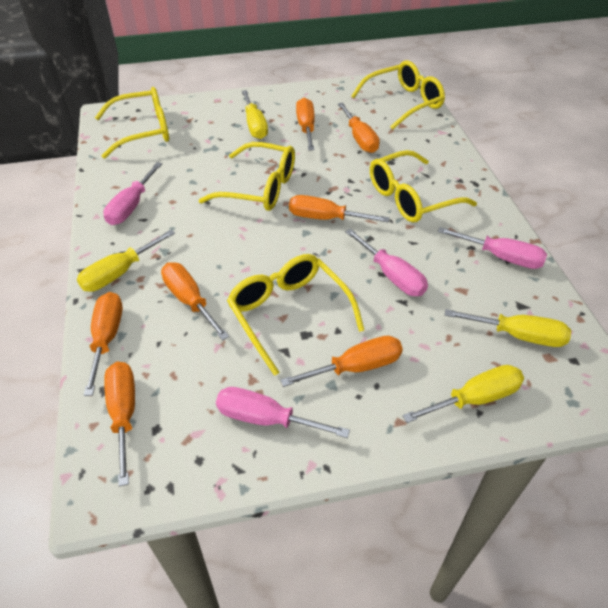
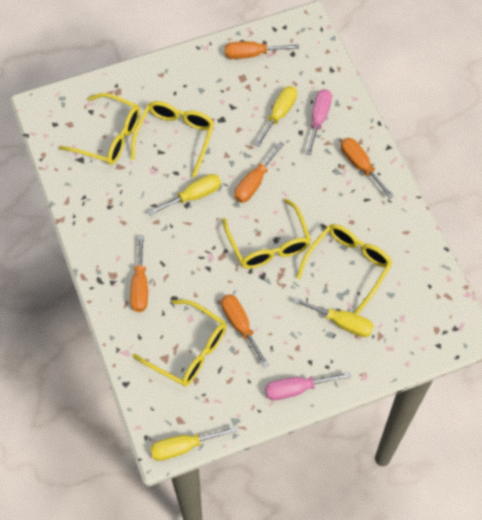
orange screwdriver: [84,292,123,396] [104,362,135,486] [161,263,229,341] [280,336,403,387] [289,195,390,222] [296,98,315,151] [338,103,380,153] = 7 -> [130,236,148,312] [221,294,269,367] [225,41,299,59] [235,142,284,203] [341,138,394,199] = 5
pink screwdriver: [103,162,162,225] [216,387,350,438] [345,229,428,296] [438,227,547,269] = 4 -> [265,372,350,400] [306,89,332,155] = 2

